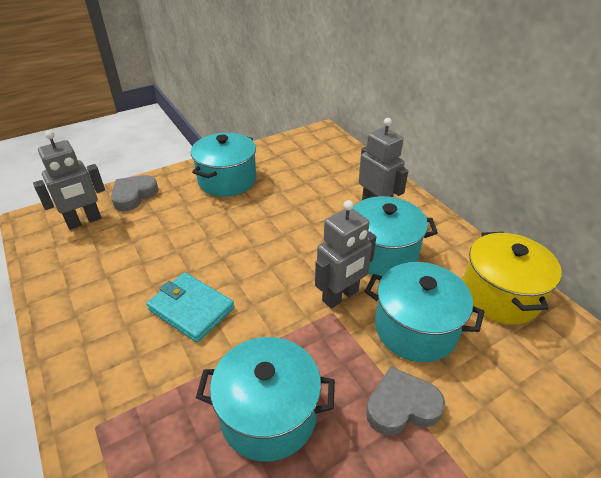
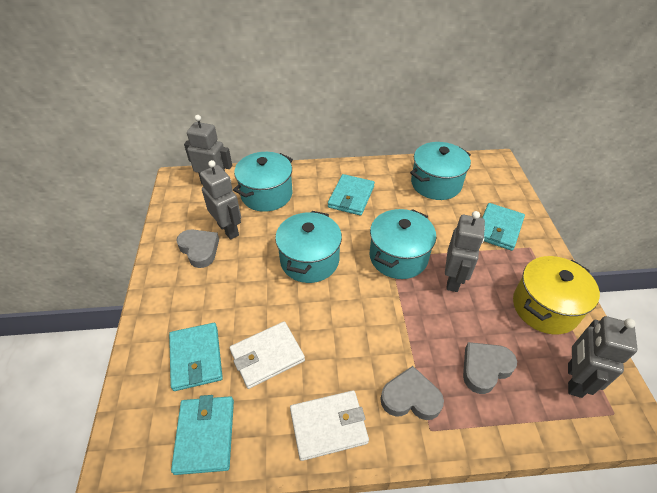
grey heart: [111,175,159,211] [366,366,445,435] = 2 -> [176,229,219,268] [380,366,444,420] [463,342,517,394] = 3
grey robot: [33,131,105,230] [315,200,376,309] [359,118,408,200] = 3 -> [184,115,232,184] [200,160,241,240] [445,211,485,292] [568,316,638,398] = 4
turquoise wallet: [146,272,234,342] = 1 -> [169,323,223,391] [171,395,234,475] [328,174,375,216] [482,203,525,251] = 4
white wallet: none = 0 -> [230,321,305,389] [290,390,369,461] = 2

